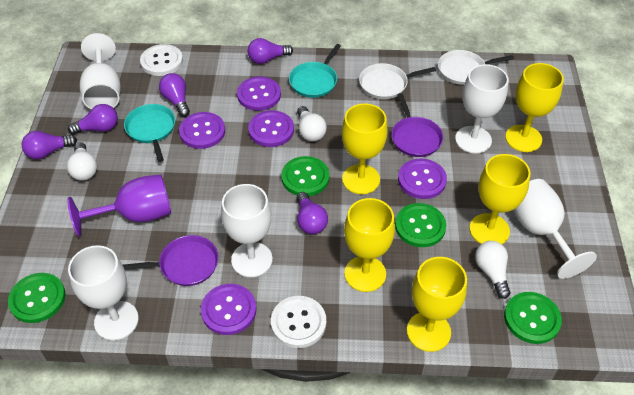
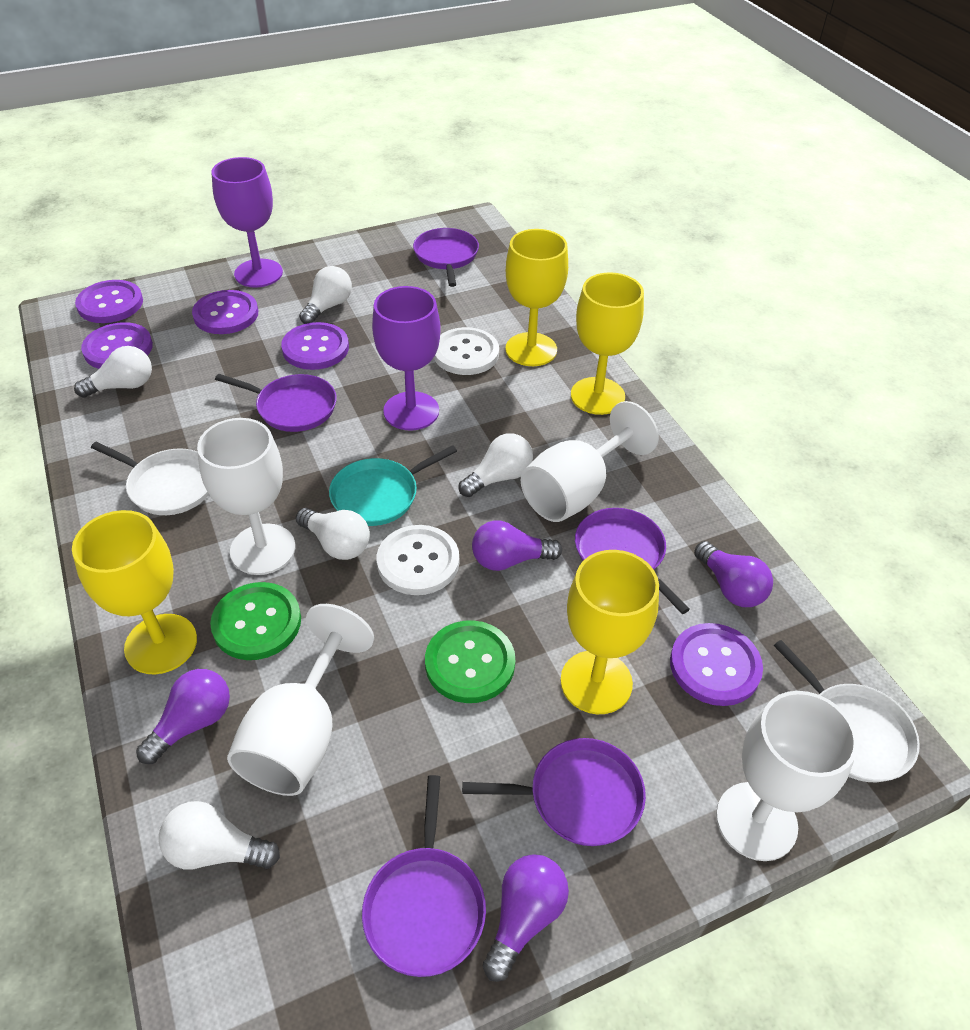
green button: [8,273,66,323] [281,156,329,196] [395,203,446,247] [504,292,562,344] = 4 -> [210,582,301,660] [425,620,515,703] = 2
purple goblet: [67,175,171,237] = 1 -> [212,157,283,288] [372,286,441,430] = 2
purple light bulb: [22,131,77,159] [68,104,118,135] [159,73,190,117] [248,38,293,64] [296,192,328,234] = 5 -> [136,669,230,764] [472,520,562,571] [483,854,569,982] [694,541,773,607] = 4
purple pan: [123,235,219,286] [392,93,443,157] = 2 -> [215,374,337,432] [362,775,486,977] [413,228,479,287] [462,738,646,846] [575,508,690,614] = 5
turquoise pan: [124,104,175,162] [289,44,341,98] = 2 -> [329,445,457,526] = 1
white goblet: [68,245,139,340] [80,33,121,109] [221,184,273,277] [455,64,509,154] [513,179,597,279] = 5 -> [197,418,295,575] [227,604,374,796] [521,401,659,522] [716,691,858,861] = 4
white light bulb: [67,142,97,181] [297,106,327,141] [475,241,511,299] = 3 -> [74,346,152,398] [159,801,280,869] [296,508,370,560] [299,266,352,324] [459,433,533,497] = 5
yellow goblet: [342,104,387,194] [344,198,395,292] [407,257,467,352] [469,154,530,244] [505,63,564,152] = 5 -> [72,510,197,674] [505,229,568,366] [560,550,659,714] [571,272,644,415] = 4

